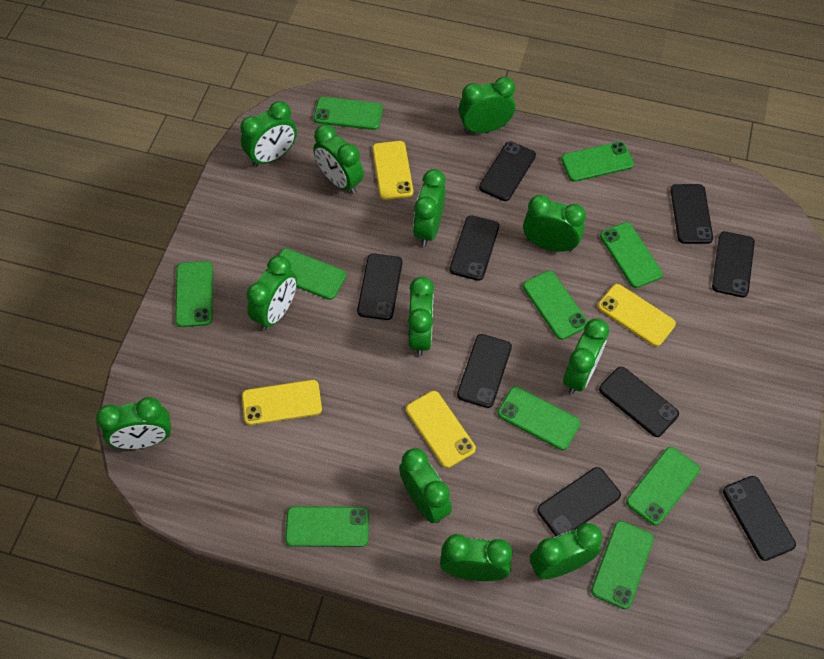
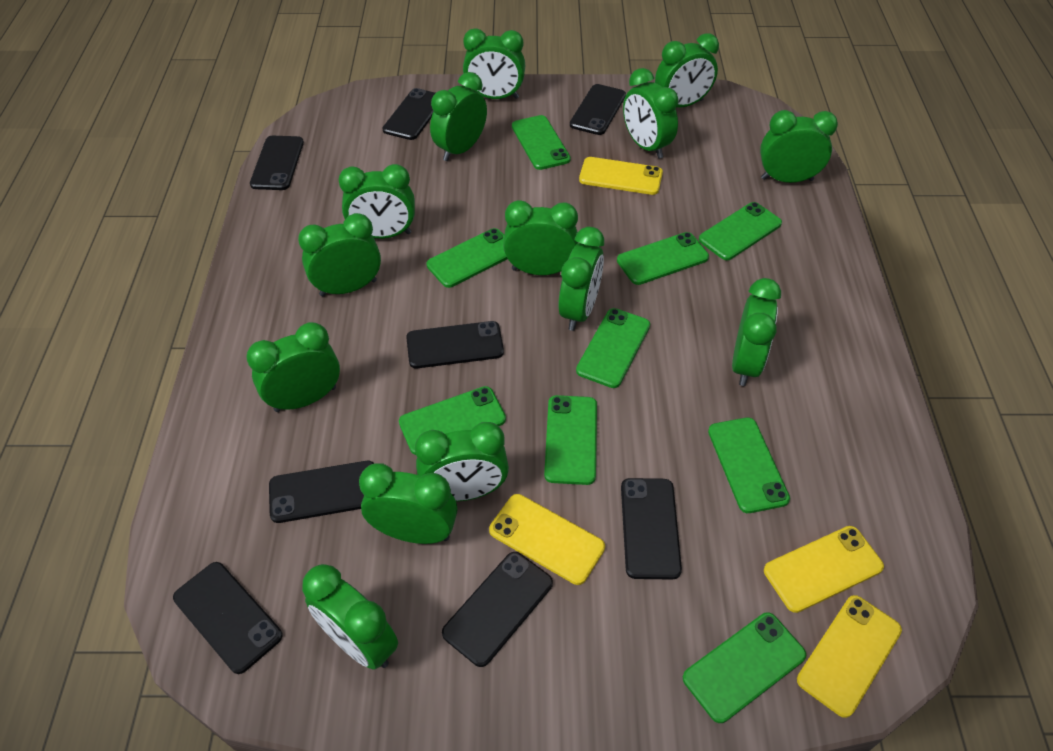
black phone: [357,254,402,320] [450,215,499,281] [457,334,512,408] [479,141,536,201] [537,467,621,536] [599,367,679,437] [671,184,713,244] [712,231,755,297] [723,476,796,561] = 9 -> [173,562,283,674] [250,136,304,190] [269,461,374,523] [383,88,435,140] [406,321,504,368] [442,552,553,667] [570,84,626,135] [621,478,682,580] = 8
green clock: [96,397,171,449] [240,101,297,167] [246,256,297,330] [313,125,364,194] [399,448,452,523] [408,277,434,356] [413,169,446,246] [440,534,513,581] [459,77,516,133] [523,195,586,252] [530,523,602,579] [563,318,609,394] = 12 -> [246,322,340,412] [298,213,381,296] [302,564,398,670] [338,164,415,239] [359,463,458,544] [415,422,509,501] [430,72,487,161] [463,28,525,99] [503,200,578,275] [558,227,604,331] [623,68,679,159] [655,33,719,107] [732,278,781,386] [760,110,838,183] = 14
green phone: [175,261,213,327] [279,248,346,300] [285,506,369,547] [314,97,383,130] [498,386,580,450] [523,271,588,340] [561,142,634,182] [591,521,654,609] [600,222,663,288] [626,447,700,526] = 10 -> [399,386,506,455] [427,228,507,288] [512,115,571,170] [544,395,597,485] [576,308,650,388] [617,232,709,285] [683,613,806,723] [699,202,782,260] [708,417,790,513] = 9

